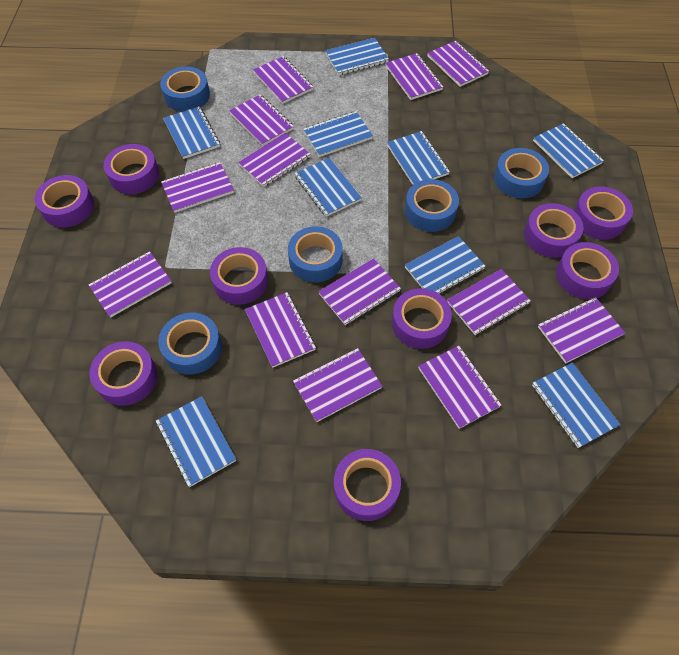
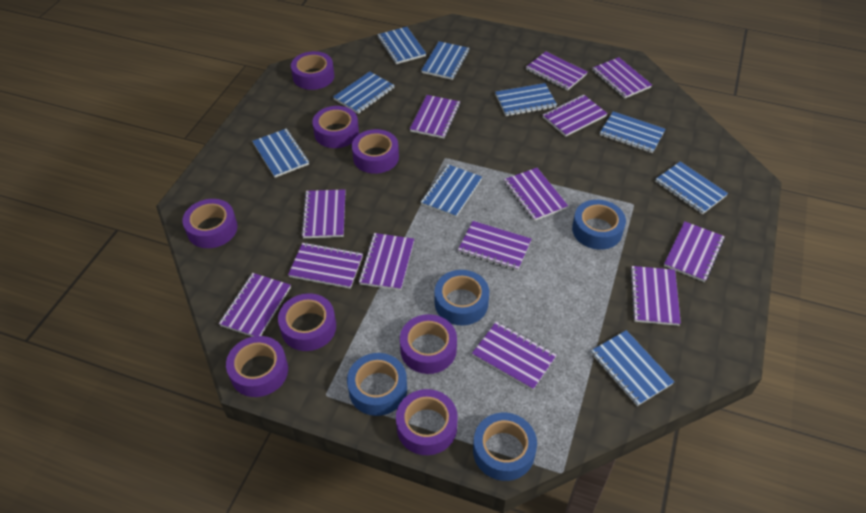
blue tape: [158,313,222,375] [160,66,210,112] [288,226,343,282] [405,179,459,232] [494,148,549,198] = 5 -> [347,353,407,416] [435,270,489,326] [473,413,537,481] [572,200,626,250] = 4
purple tape: [35,175,94,227] [89,341,157,406] [103,144,159,194] [210,247,268,305] [334,449,401,521] [392,288,452,349] [524,203,583,258] [556,242,619,299] [574,186,633,240] = 9 -> [182,199,238,248] [226,336,288,397] [278,293,336,351] [291,51,334,90] [312,106,359,148] [352,129,399,174] [396,389,458,455] [400,314,457,374] = 8

